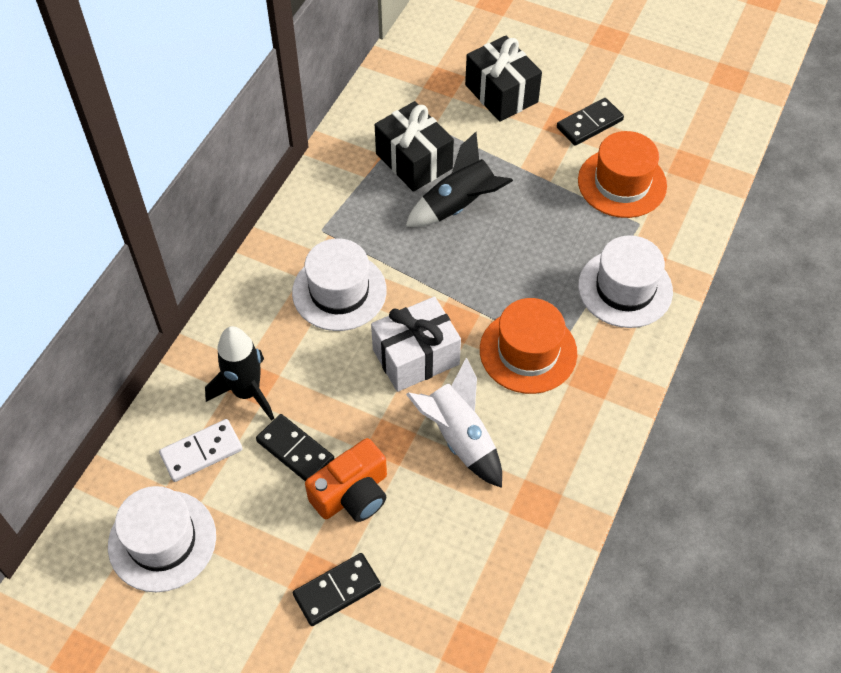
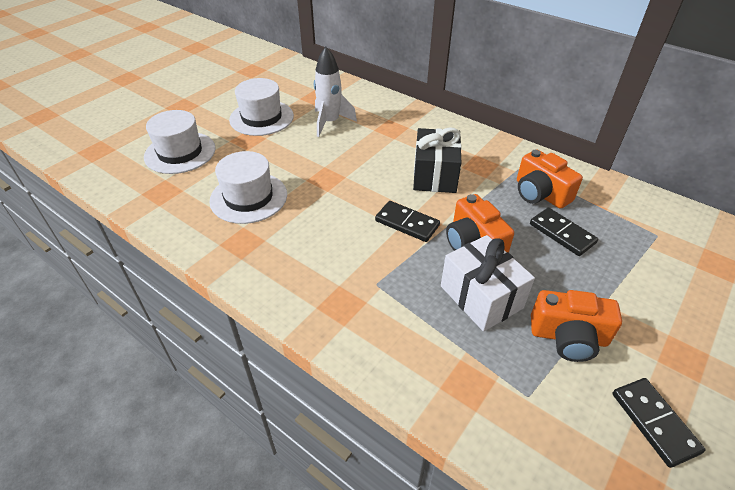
black gift: [375,101,454,192] [465,36,542,122] = 2 -> [413,127,462,193] = 1
black rocket: [205,326,274,421] [405,132,513,227] = 2 -> none = 0
orange camera: [305,438,387,522] = 1 -> [446,194,514,253] [517,149,583,209] [531,290,622,362] = 3
orange hat: [480,298,577,394] [578,131,667,218] = 2 -> none = 0
white domino: [159,419,242,482] = 1 -> none = 0

